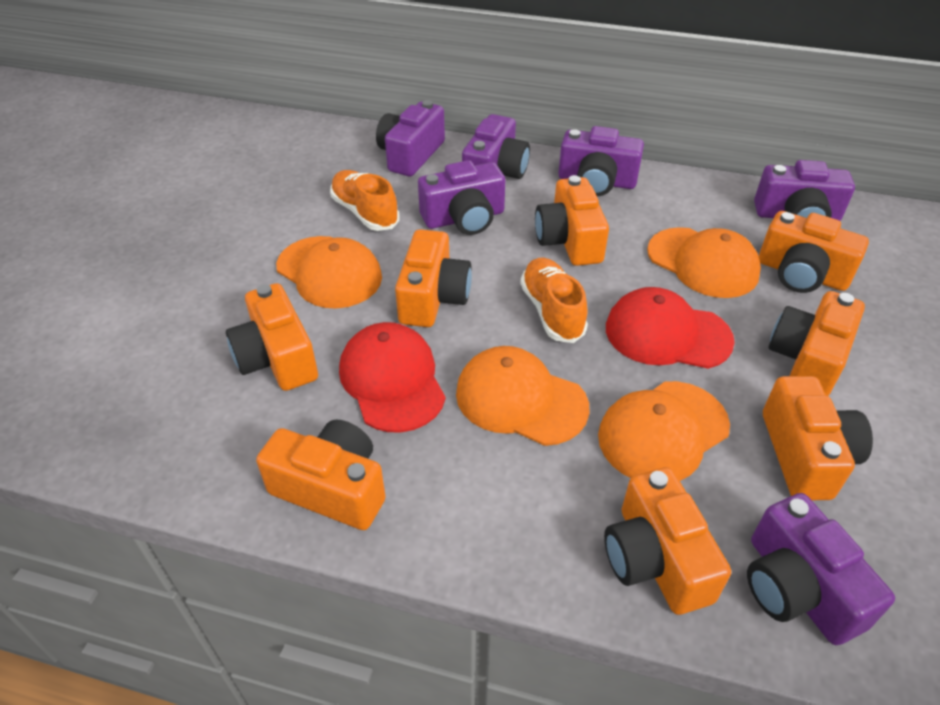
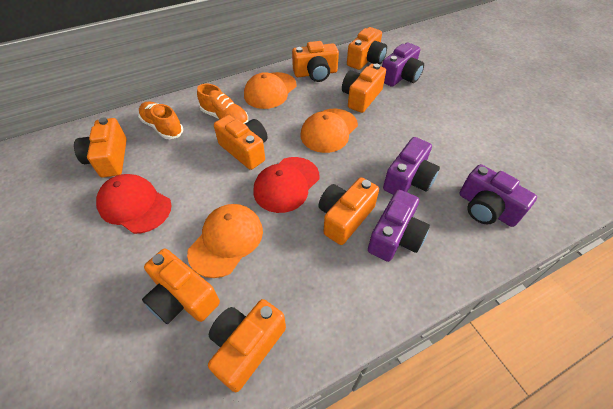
orange cap: [276,236,382,309] [456,346,590,446] [598,381,730,481] [647,227,761,298] = 4 -> [187,204,263,278] [244,72,296,109] [300,109,358,153] = 3
purple camera: [376,100,445,177] [418,160,505,235] [462,114,530,179] [558,126,644,197] [747,493,895,645] [754,160,855,221] = 6 -> [368,190,430,262] [382,42,424,87] [383,137,440,195] [459,164,537,227] = 4

